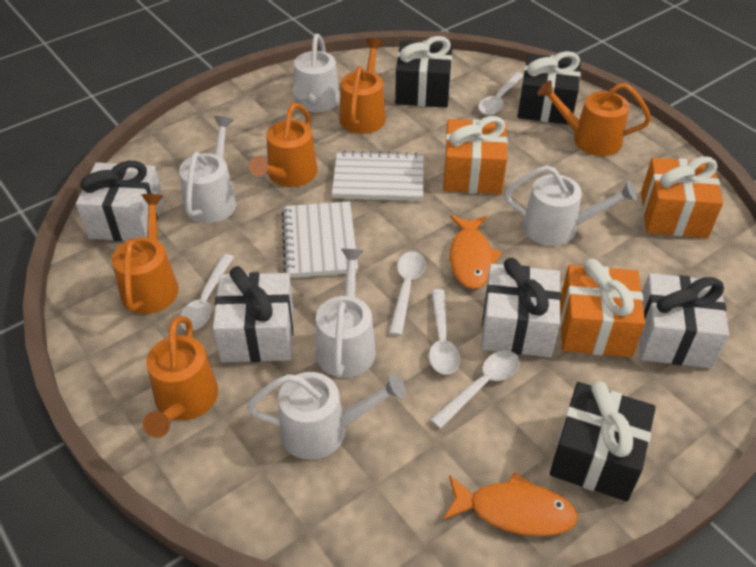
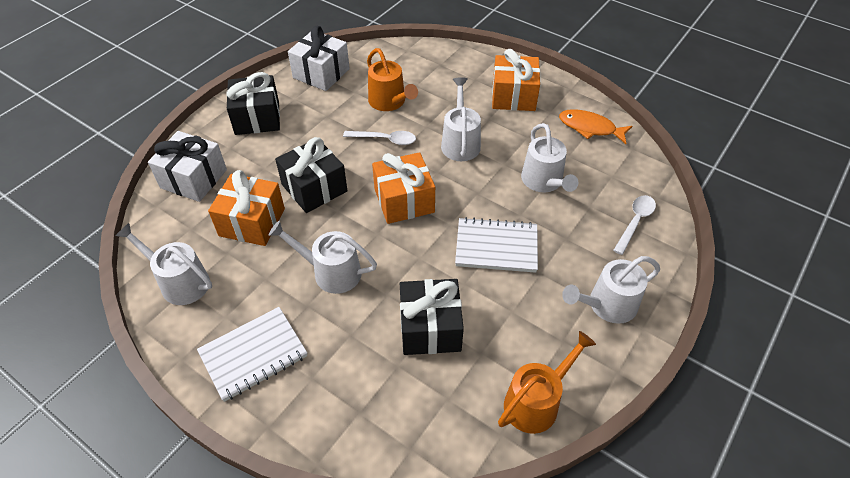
orange fish: [443,472,578,536] [450,215,502,289] = 2 -> [559,109,633,144] = 1
orange watering can: [112,194,179,314] [143,316,218,438] [249,103,318,187] [339,38,386,134] [537,80,651,156] = 5 -> [367,48,418,111] [498,331,596,434] = 2
white gift: [76,161,164,241] [213,266,293,362] [481,258,561,357] [639,273,729,368] = 4 -> [148,131,227,202] [288,26,350,91] = 2
white spoon: [180,254,234,330] [389,251,426,336] [429,289,460,375] [430,350,520,429] [478,72,523,115] = 5 -> [343,131,416,145] [613,195,656,255] = 2

